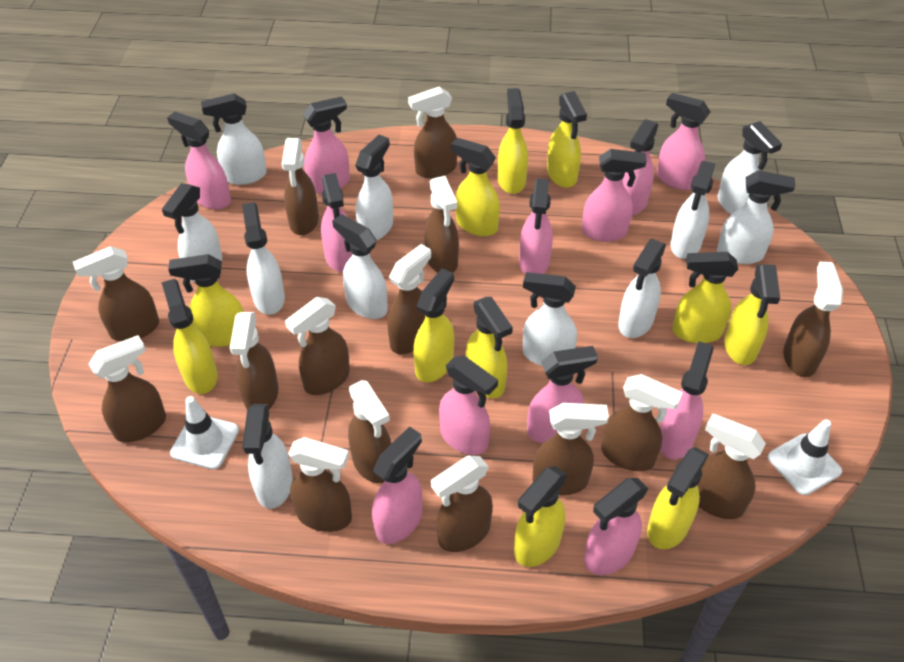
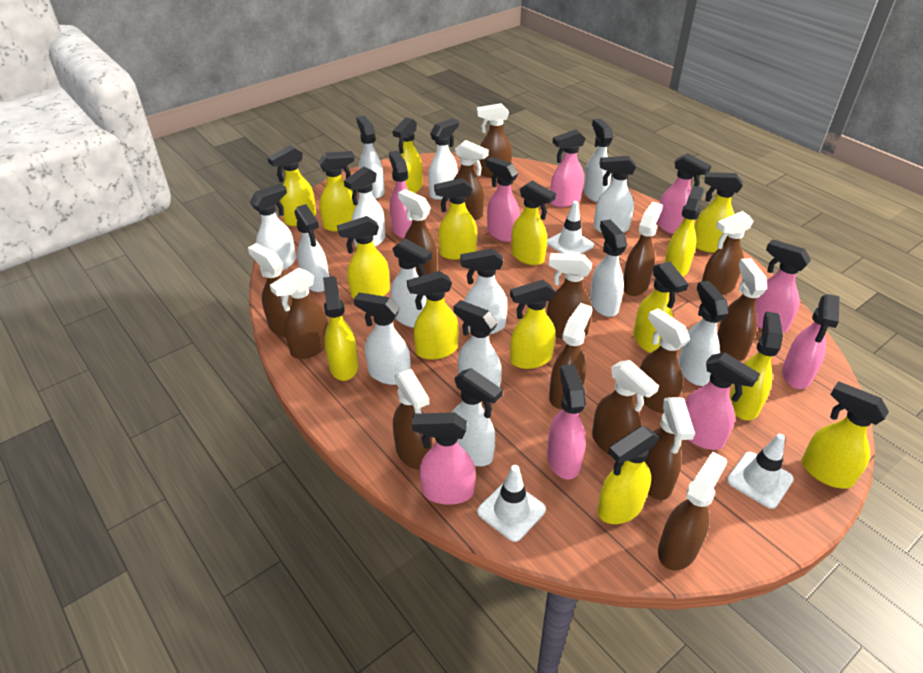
pink spray bottle: [167,112,231,209] [303,96,350,194] [321,173,353,272] [372,426,422,544] [439,355,498,455] [519,179,553,274] [527,346,598,443] [582,149,647,242] [584,478,649,575] [623,119,658,215] [657,93,710,190] [660,341,713,460] = 12 -> [389,151,413,239] [412,412,476,505] [485,157,520,242] [547,364,586,480] [550,129,586,207] [657,153,711,234] [685,352,760,450] [755,239,811,333] [782,294,839,389] = 9
white spray bottle: [162,183,222,282] [201,94,267,185] [242,203,285,315] [242,404,293,509] [332,214,388,319] [355,135,393,240] [523,272,577,366] [618,239,666,338] [670,161,715,259] [717,170,795,264] [718,121,782,214] = 11 -> [250,183,296,271] [294,204,329,292] [344,167,385,248] [354,292,411,385] [356,116,385,199] [391,239,432,328] [428,118,459,200] [452,368,503,466] [453,300,502,387] [460,249,507,334] [584,118,613,202] [590,219,627,317] [594,156,636,233] [678,281,729,386] = 14
white traffic cone: [170,396,239,469] [768,419,842,495] = 2 -> [477,465,546,542] [547,201,594,254] [727,434,794,509] = 3
yellow spray bottle: [162,279,218,394] [168,254,244,347] [413,269,454,382] [451,138,500,236] [466,297,513,398] [498,88,528,194] [514,466,567,567] [547,91,587,188] [647,447,709,549] [672,252,738,343] [724,264,780,365] = 11 -> [267,146,316,226] [318,151,356,232] [323,276,358,381] [337,216,390,299] [392,118,422,193] [407,271,459,360] [434,178,477,260] [510,280,556,369] [511,181,556,265] [597,426,659,524] [633,261,689,353] [664,186,704,276] [694,172,743,253] [730,311,783,420] [802,381,889,489] = 15

